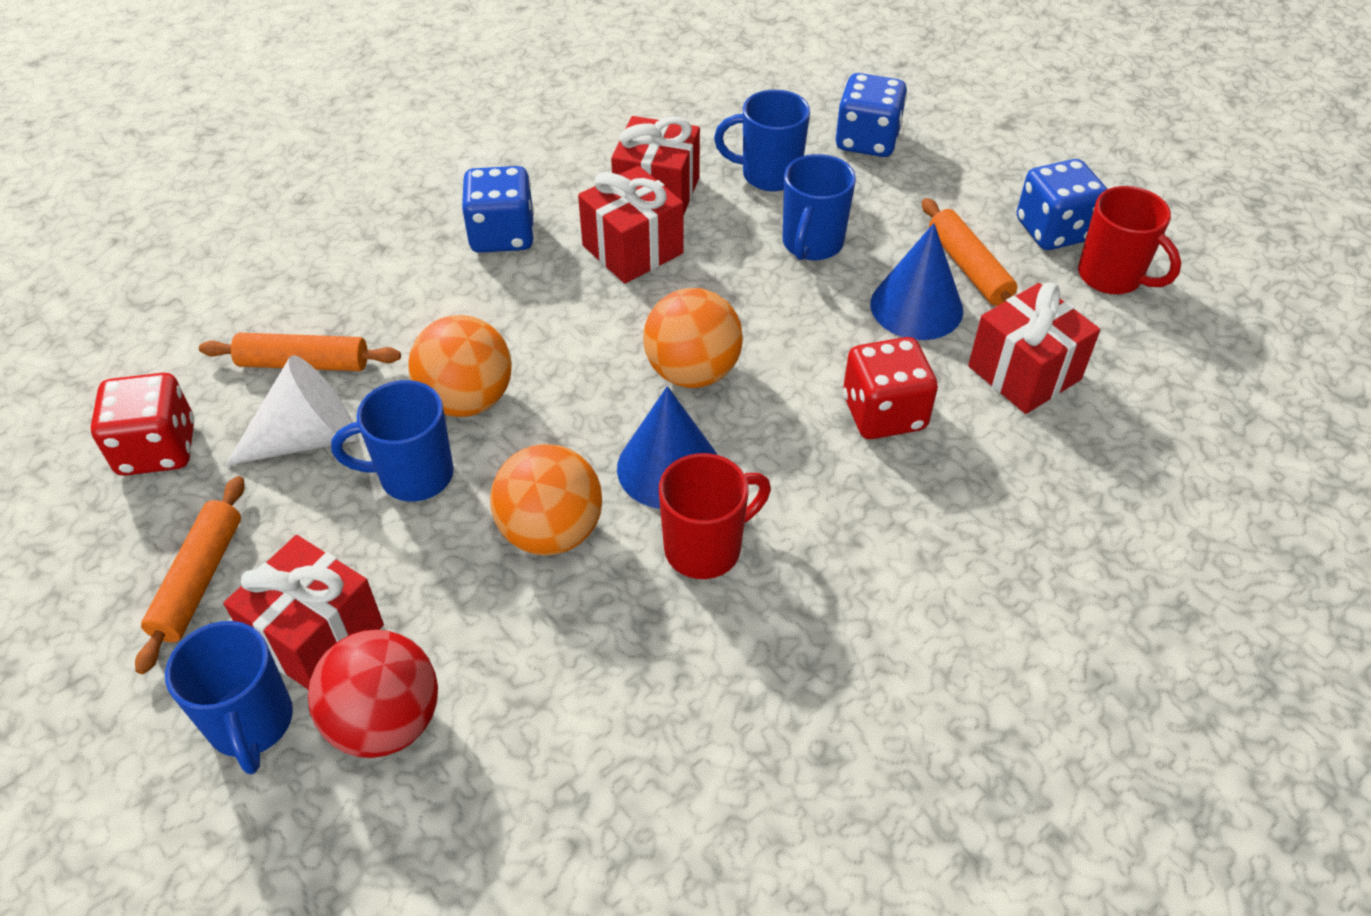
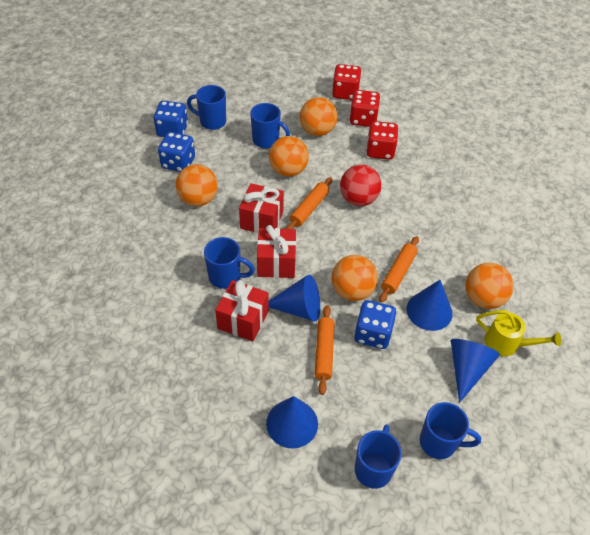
blue cone: [617,386,717,509] [870,223,963,340] = 2 -> [266,396,318,448] [268,275,320,322] [407,280,453,331] [451,339,500,403] = 4
blue mug: [165,621,293,774] [331,380,454,502] [714,90,810,191] [783,154,856,260] = 4 -> [187,85,226,130] [204,237,255,289] [250,103,290,148] [355,424,402,489] [420,402,481,459] = 5
orange ball: [408,315,512,417] [490,444,602,556] [643,288,743,388] = 3 -> [176,164,218,206] [269,136,309,177] [300,97,338,136] [332,255,378,301] [466,263,514,309] = 5
red dice: [91,373,194,476] [843,337,938,439] = 2 -> [332,64,362,100] [349,90,380,127] [367,121,398,160] = 3
red gift: [224,535,384,690] [578,166,684,284] [611,116,700,216] [968,283,1100,414] = 4 -> [215,280,269,342] [239,183,284,233] [257,225,296,278] = 3
red mug: [659,453,771,579] [1078,186,1181,294] = 2 -> none = 0
white cone: [225,355,357,466] = 1 -> none = 0
yellow watering can: none = 0 -> [476,310,561,356] = 1

